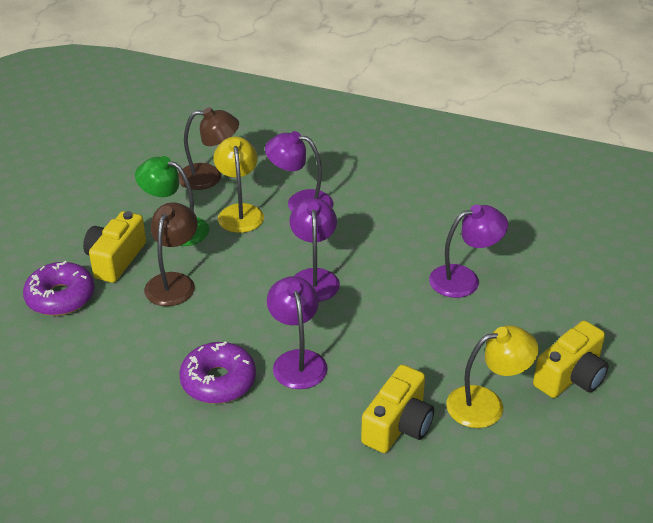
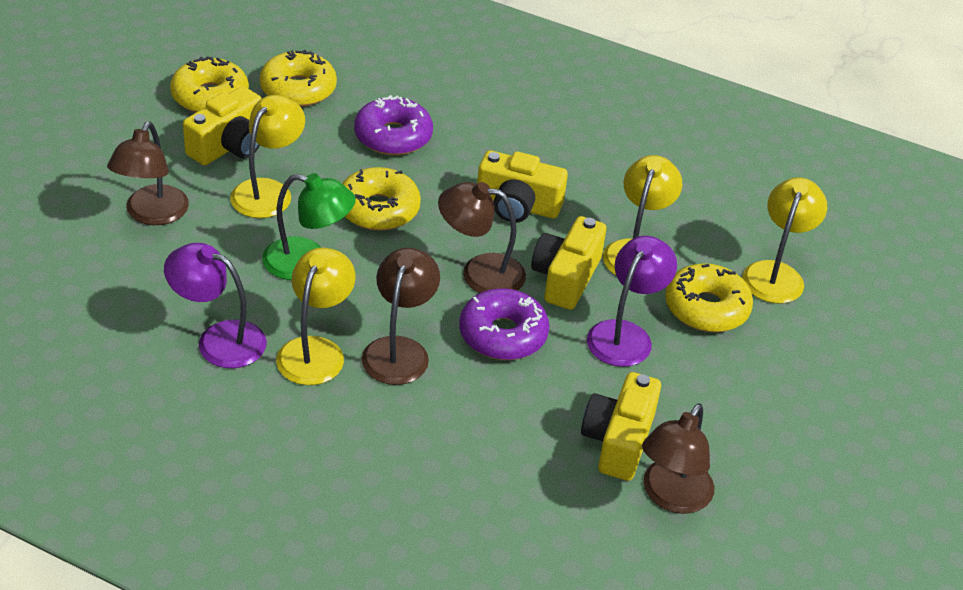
brown lamp: [144,202,198,306] [178,107,239,190] = 2 -> [107,122,189,225] [362,247,440,385] [438,182,526,293] [642,403,714,514] = 4
purple lamp: [265,131,333,212] [267,276,327,389] [289,198,340,302] [429,205,508,298] = 4 -> [164,243,267,368] [587,236,677,367] = 2
yellow camera: [83,211,146,283] [361,365,434,453] [533,321,609,398] = 3 -> [183,86,262,165] [477,150,568,223] [531,216,606,310] [581,372,661,481] = 4
yellow donut: none = 0 -> [170,56,249,113] [260,50,337,107] [342,167,421,231] [665,263,753,332] = 4
yellow lamp: [214,137,264,233] [446,325,539,428] = 2 -> [230,95,305,218] [276,247,355,385] [603,155,682,275] [742,177,827,304] = 4

